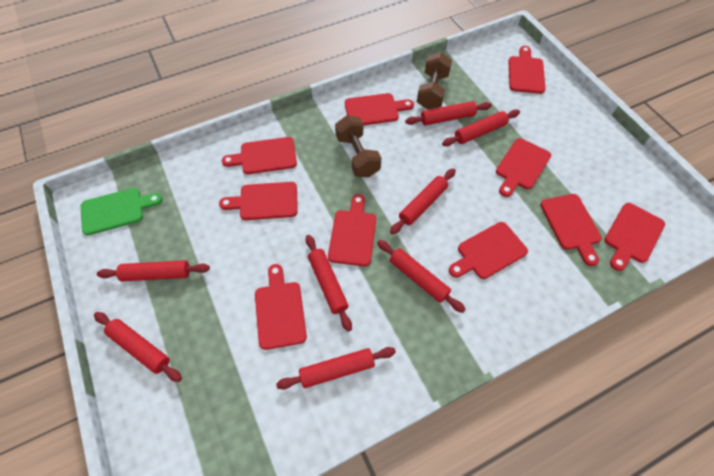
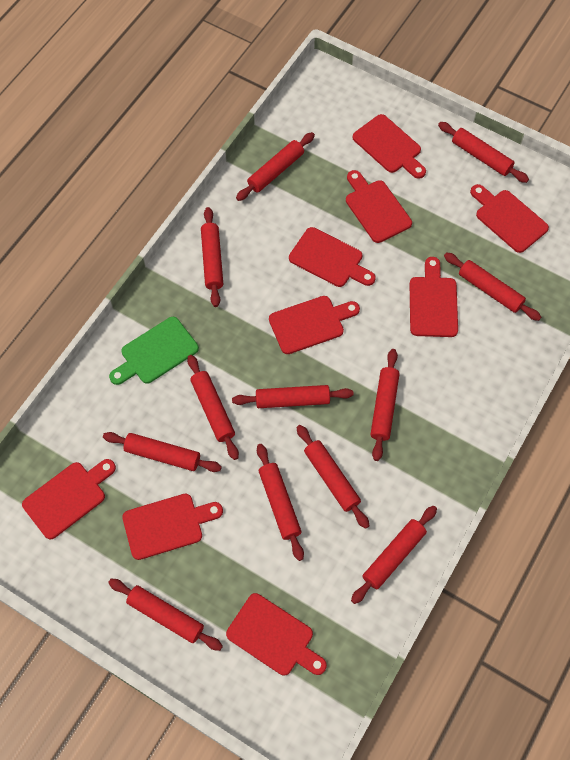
brown dumbbell: [335,115,381,177] [417,52,452,110] = 2 -> none = 0
red cutting board: [219,182,298,220] [222,137,297,174] [255,264,307,350] [328,194,376,266] [345,93,414,125] [449,222,528,279] [496,138,551,197] [509,46,546,94] [540,194,602,266] [605,203,665,271] = 10 -> [22,459,116,539] [122,494,223,560] [226,593,327,675] [269,296,360,354] [289,227,376,287] [346,170,412,243] [352,114,426,179] [410,257,458,337] [470,184,549,253] = 9
red rolling pin: [94,312,182,382] [97,260,210,281] [276,347,396,390] [306,235,352,331] [377,240,466,313] [390,168,456,234] [405,101,492,125] [442,109,520,146] = 8 -> [103,432,222,472] [108,579,223,651] [187,355,239,460] [201,207,223,307] [232,385,353,408] [236,132,315,201] [257,444,304,561] [296,425,369,529] [351,506,437,604] [370,349,400,461] [438,122,529,183] [444,252,541,321] = 12

